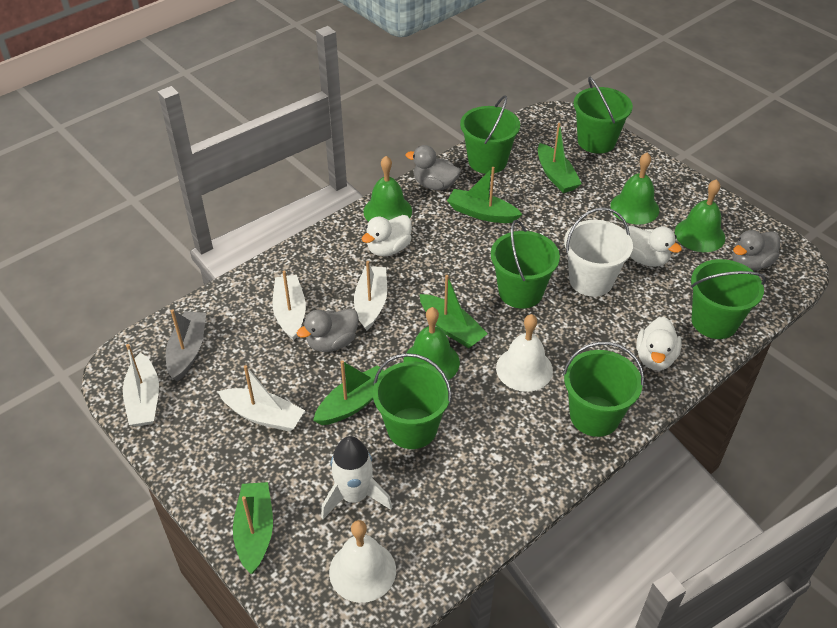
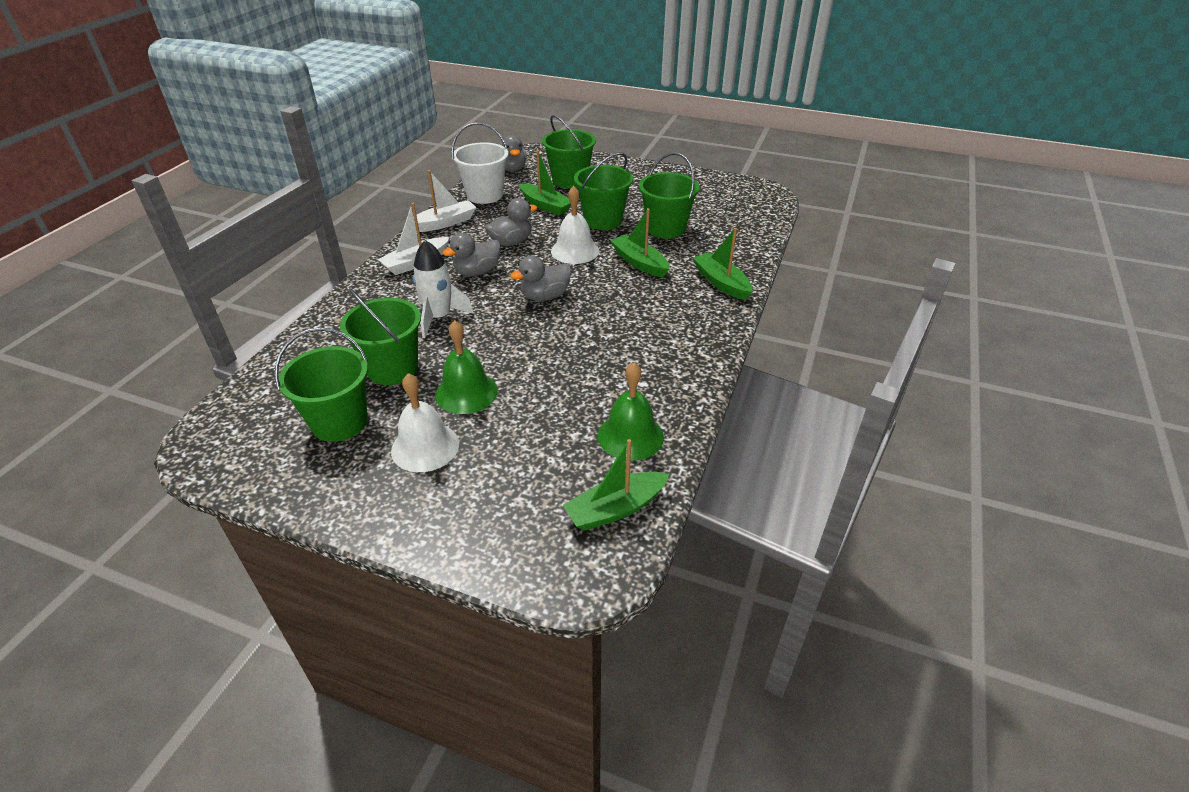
green bell: [363,156,412,222] [403,307,460,380] [610,153,659,224] [675,179,725,252] = 4 -> [435,320,498,414] [598,363,664,461] = 2
green boat: [233,482,273,574] [313,360,383,425] [420,275,488,348] [447,167,522,223] [538,123,582,193] = 5 -> [519,150,571,216] [563,439,670,531] [610,208,669,278] [693,228,752,300] = 4
green bucket: [373,353,451,449] [460,95,520,174] [491,220,560,308] [563,342,644,437] [573,77,633,154] [691,259,766,339] = 6 -> [275,327,368,442] [340,289,421,385] [542,115,596,189] [574,152,633,230] [639,152,700,239] = 5
grey boat: [166,309,206,381] = 1 -> none = 0
grey duck: [297,308,359,352] [406,145,461,190] [733,230,780,271] = 3 -> [442,233,501,276] [485,198,537,246] [500,135,527,172] [510,256,572,301] = 4
white boat: [123,344,159,426] [218,365,305,432] [272,270,306,341] [354,261,387,331] = 4 -> [378,203,450,275] [413,170,476,232] = 2
white duck: [362,215,412,256] [625,225,682,267] [636,317,682,370] = 3 -> none = 0

